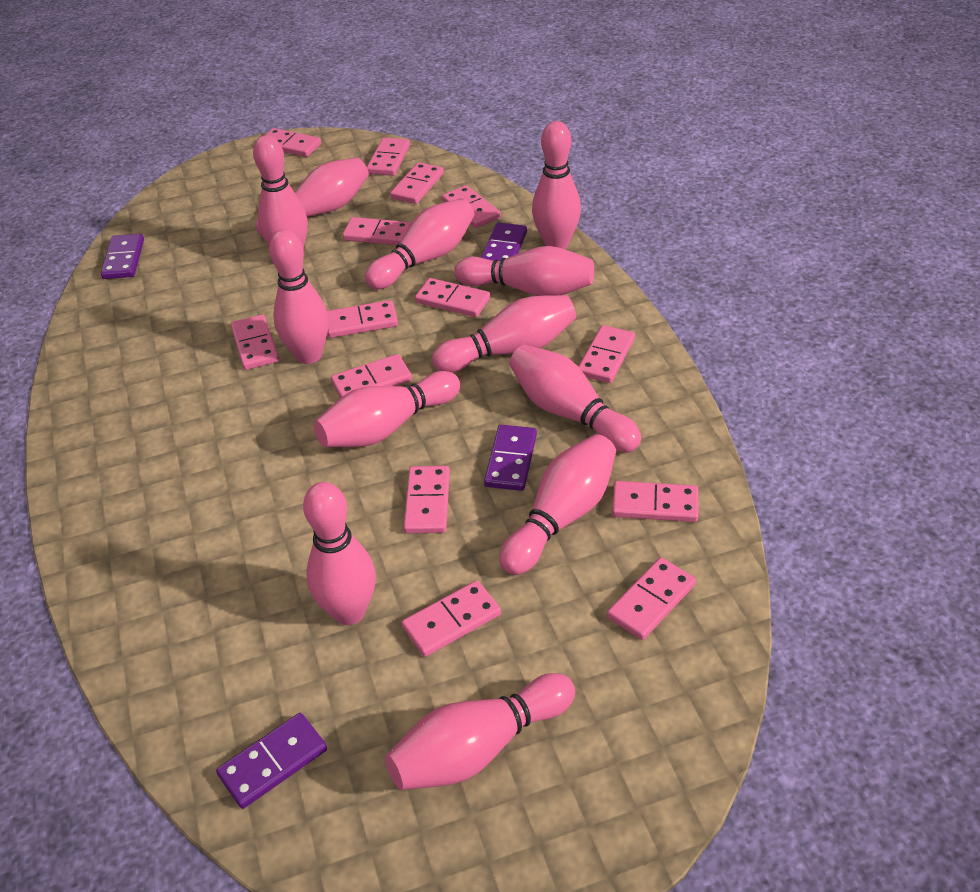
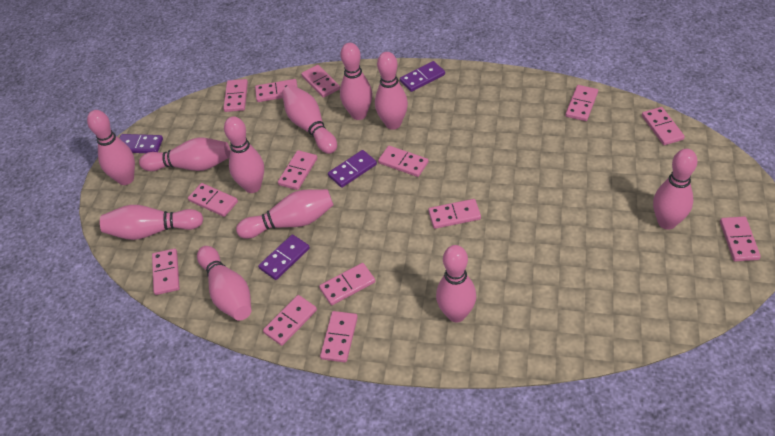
pink bowling pin: [253,135,307,248] [255,157,369,237] [269,229,329,364] [303,482,376,625] [314,371,460,447] [365,198,475,290] [385,673,575,790] [432,295,576,372] [454,246,594,296] [499,434,616,575] [509,345,641,452] [532,121,581,249] = 12 -> [87,110,135,185] [100,205,203,240] [139,138,230,171] [197,246,251,321] [224,116,264,193] [236,189,333,239] [282,85,337,154] [340,43,372,120] [375,52,408,130] [436,245,476,323] [653,149,697,230] = 11

